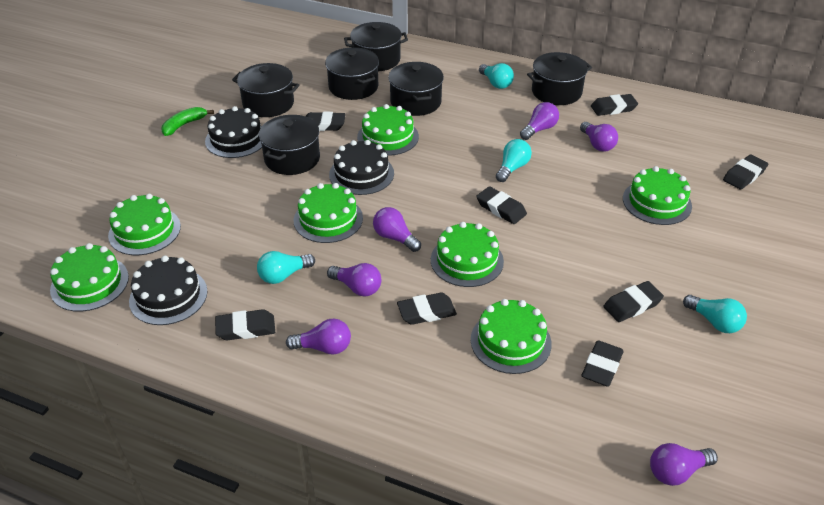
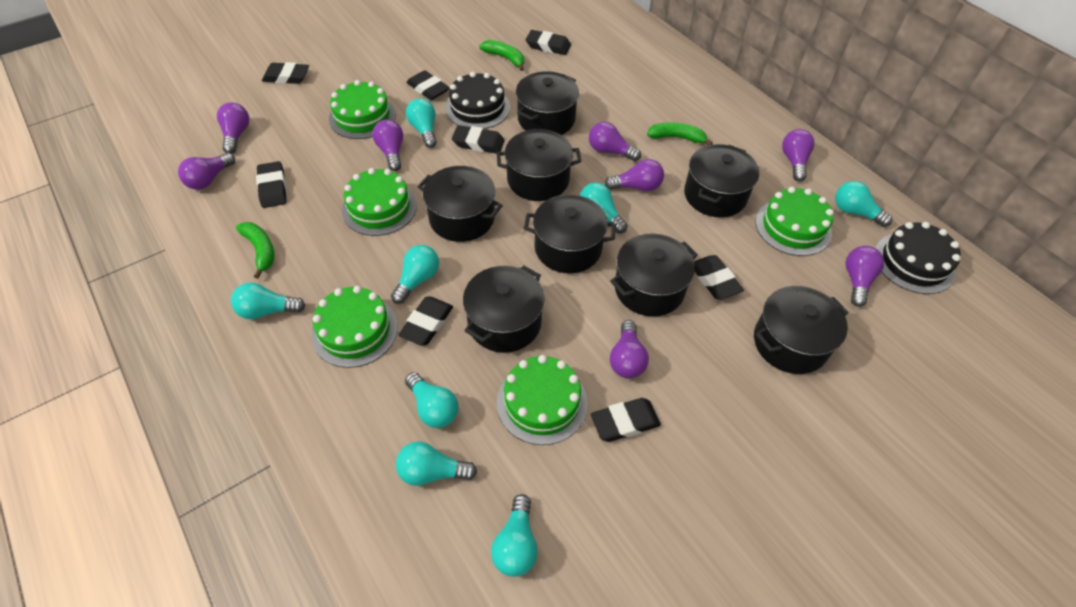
black cake: [129,256,208,325] [205,106,262,158] [329,140,394,195] = 3 -> [445,72,510,129] [875,222,961,294] = 2
black pot: [232,63,299,117] [259,115,320,175] [325,47,379,100] [344,22,408,71] [388,62,444,116] [527,52,592,105] = 6 -> [417,166,503,242] [463,266,545,353] [496,129,581,201] [516,71,579,135] [524,194,616,273] [610,233,698,317] [684,144,759,218] [754,286,848,374] = 8
green banana: [161,107,214,136] = 1 -> [236,222,274,279] [479,40,524,71] [647,122,713,145] = 3
green cake: [50,243,129,312] [108,194,181,255] [294,183,363,243] [357,104,419,156] [431,222,504,287] [471,299,552,374] [623,166,692,225] = 7 -> [311,286,398,368] [329,80,396,139] [342,168,417,236] [497,355,587,445] [756,187,834,256] = 5
purple light bulb: [286,319,351,355] [327,263,381,297] [373,207,421,252] [520,102,559,140] [580,122,618,152] [650,443,718,486] = 6 -> [178,153,235,190] [217,102,249,154] [372,120,403,171] [589,122,641,161] [604,159,664,191] [610,320,649,378] [782,129,815,181] [846,246,884,307] = 8
turquoise light bulb: [257,251,315,284] [479,63,514,89] [496,139,532,182] [683,295,747,333] = 4 -> [231,282,305,319] [391,245,439,304] [396,441,477,486] [405,372,459,428] [406,98,437,148] [491,494,538,577] [580,182,628,234] [835,181,892,227] = 8

